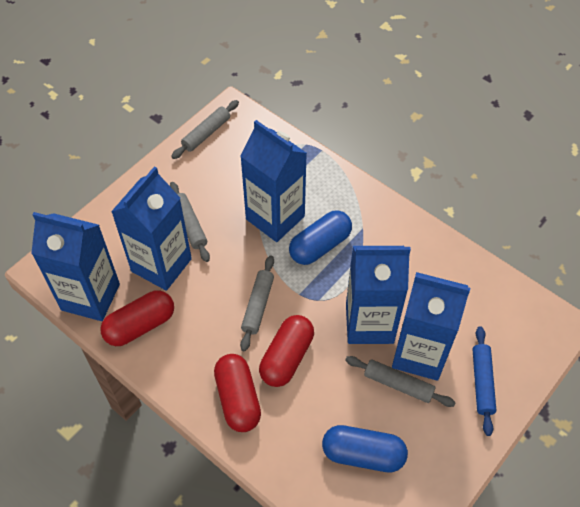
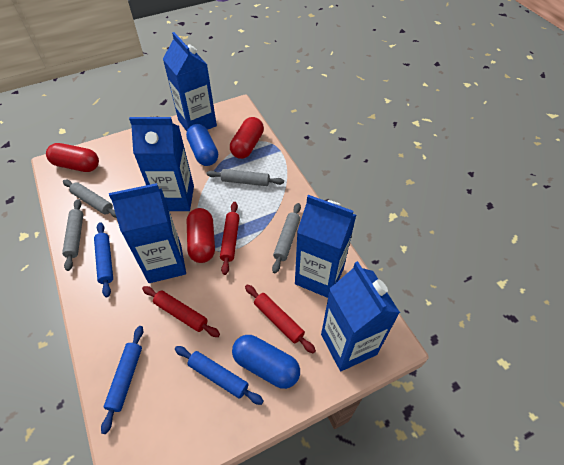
blue rolling pin: [472,326,496,436] = 1 -> [94,222,113,297] [101,326,143,434] [175,346,264,405] = 3
red rolling pin: none = 0 -> [142,286,220,337] [220,202,239,275] [245,285,316,353] = 3

